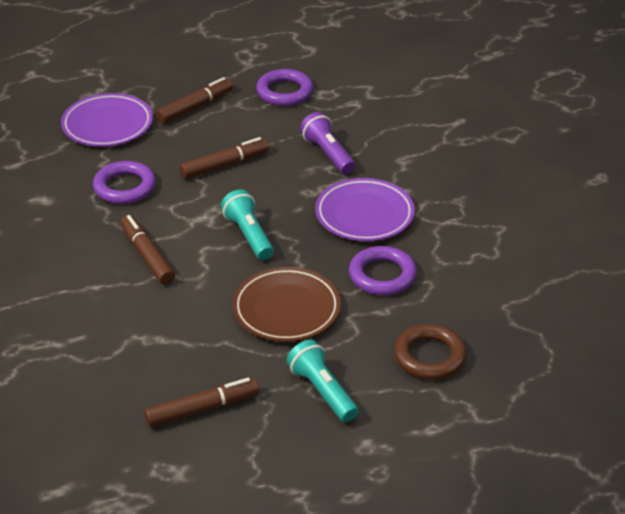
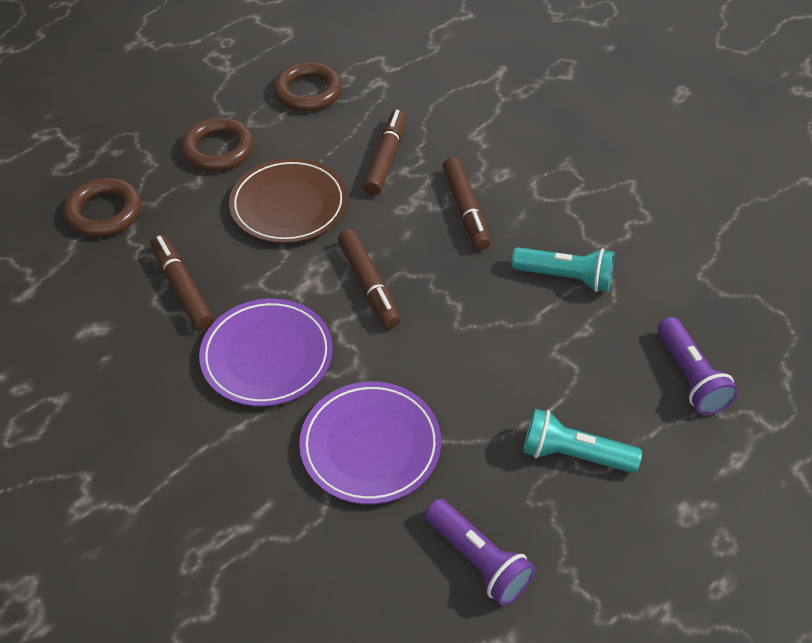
brown ring: [394,324,467,380] = 1 -> [64,178,141,237] [181,117,254,171] [273,62,342,112] = 3
purple flashlight: [300,112,355,174] = 1 -> [425,499,535,606] [658,317,738,415] = 2
purple ring: [93,161,156,204] [256,69,313,106] [349,246,417,296] = 3 -> none = 0

